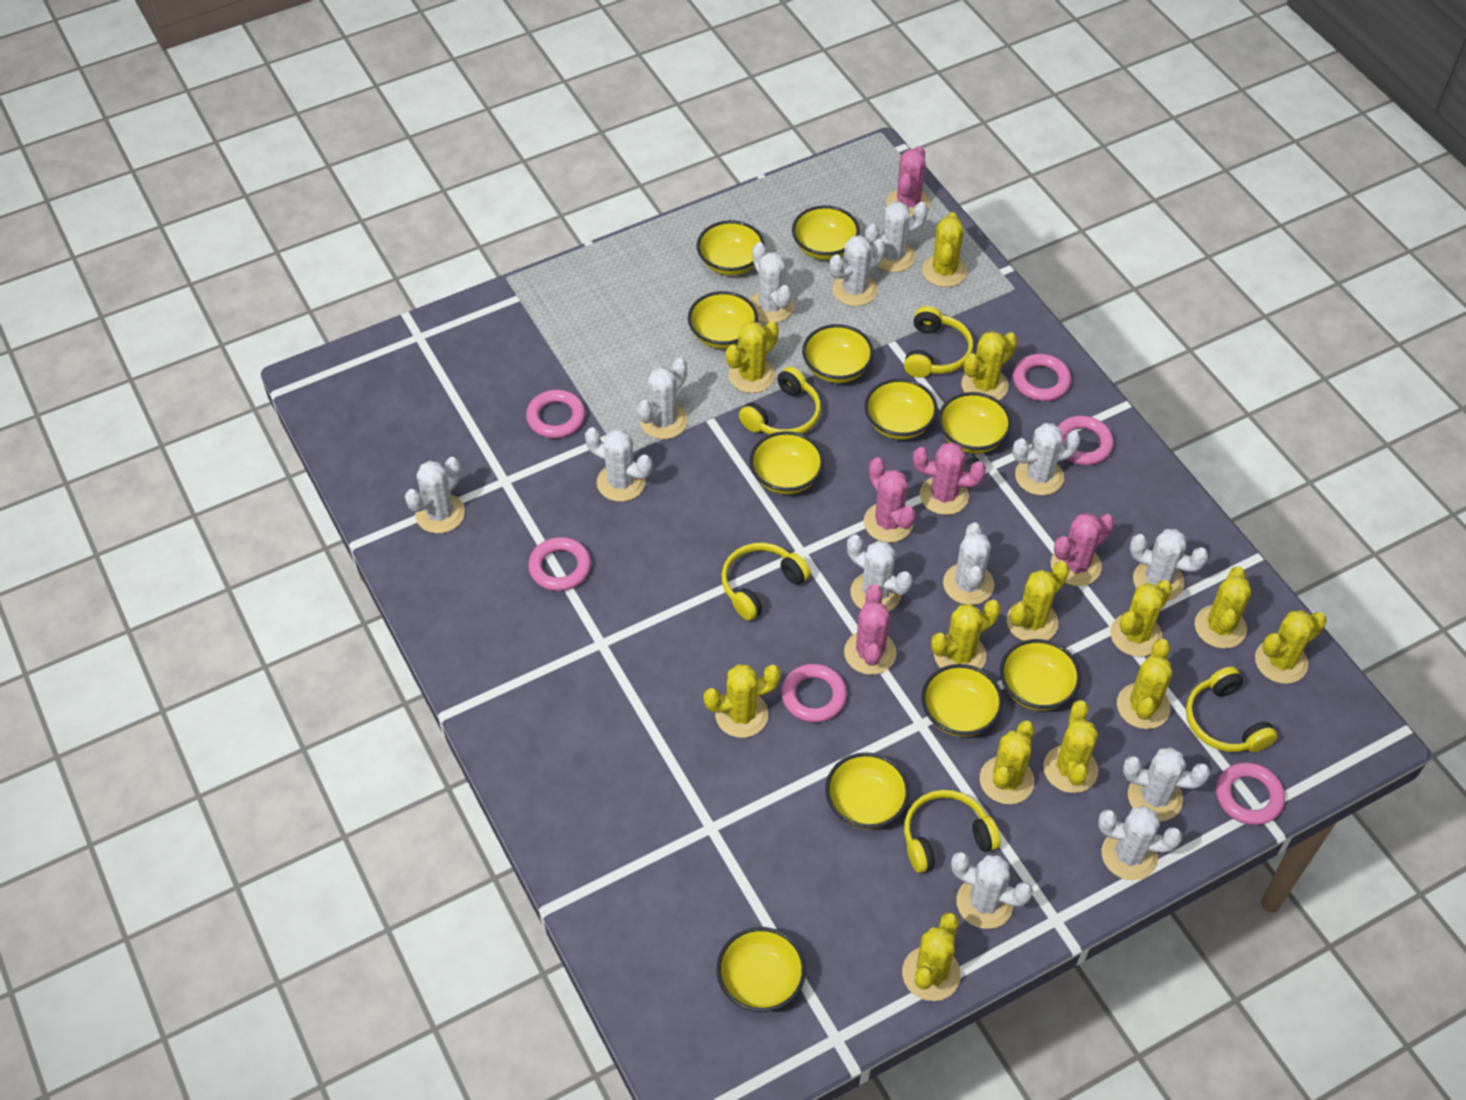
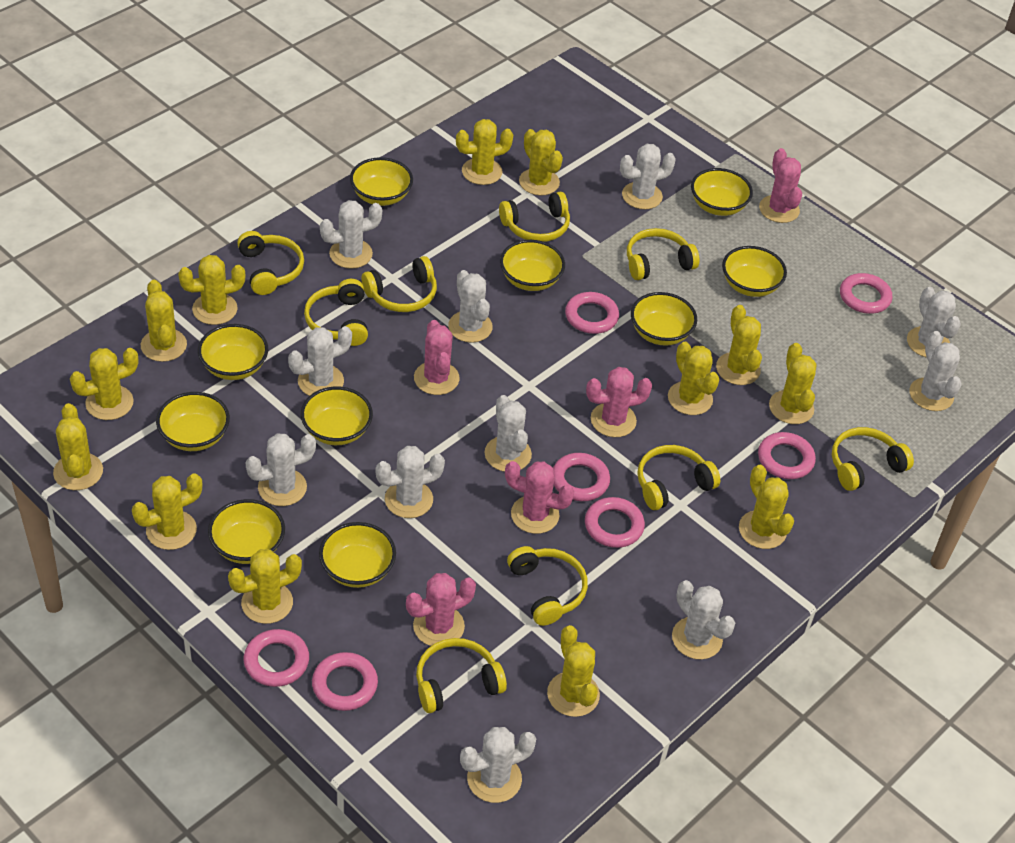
pink ring: [526,390,585,438] [528,537,591,591] [781,664,847,723] [1013,354,1071,401] [1058,416,1114,465] [1216,762,1285,825] = 6 -> [244,629,309,687] [312,652,378,711] [553,453,610,501] [565,292,619,334] [585,497,645,548] [758,432,816,479] [840,273,892,314] = 7
white cactus: [405,457,465,534] [585,427,652,502] [637,358,688,439] [750,242,794,323] [830,235,885,306] [847,534,912,612] [865,202,928,272] [943,523,994,605] [951,852,1033,929] [1012,423,1081,495] [1098,806,1182,880] [1123,747,1210,821] [1130,529,1209,601] = 13 -> [246,433,316,506] [288,326,352,396] [320,200,382,269] [376,446,445,518] [448,270,493,343] [460,727,536,803] [484,395,532,472] [620,144,676,209] [672,580,735,659] [907,287,961,358] [909,331,962,411] = 11
yellow bowl: [688,291,758,349] [697,220,765,276] [717,927,806,1012] [749,431,824,494] [792,205,860,260] [802,324,874,383] [825,752,910,829] [864,379,938,440] [922,664,1003,737] [938,392,1012,454] [1000,639,1081,711] = 11 -> [156,392,230,451] [198,324,268,380] [208,499,285,564] [301,386,373,445] [319,522,396,588] [350,157,413,206] [500,240,565,291] [631,292,697,346] [691,168,753,216] [722,246,787,297] = 10
yellow headphones: [721,543,811,621] [739,367,821,435] [904,306,973,378] [904,790,1001,873] [1186,666,1277,752] = 5 -> [237,231,304,295] [304,279,368,346] [362,256,437,312] [416,638,507,713] [499,192,570,242] [507,546,588,626] [627,228,700,280] [637,445,720,510] [832,427,914,491] = 9

